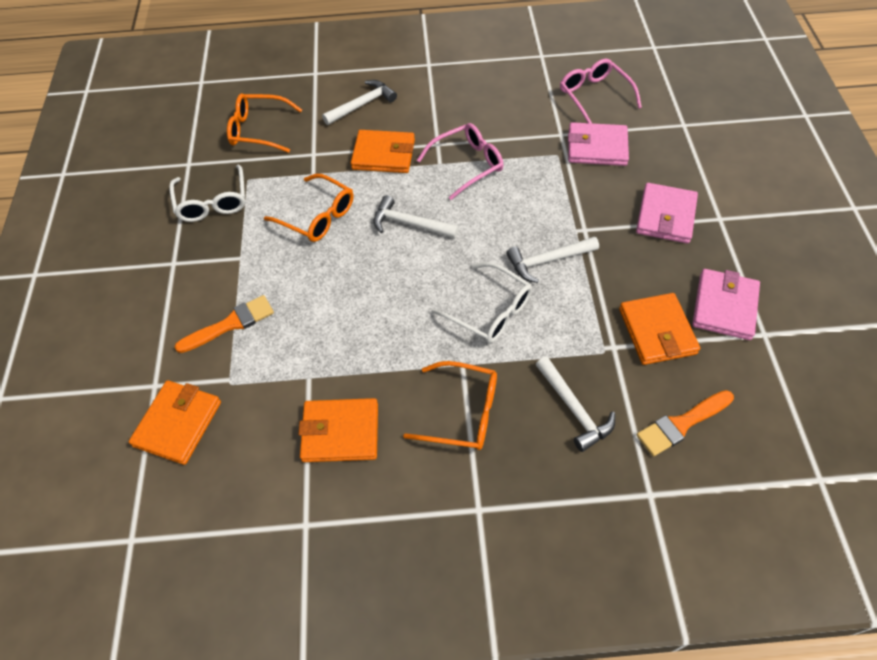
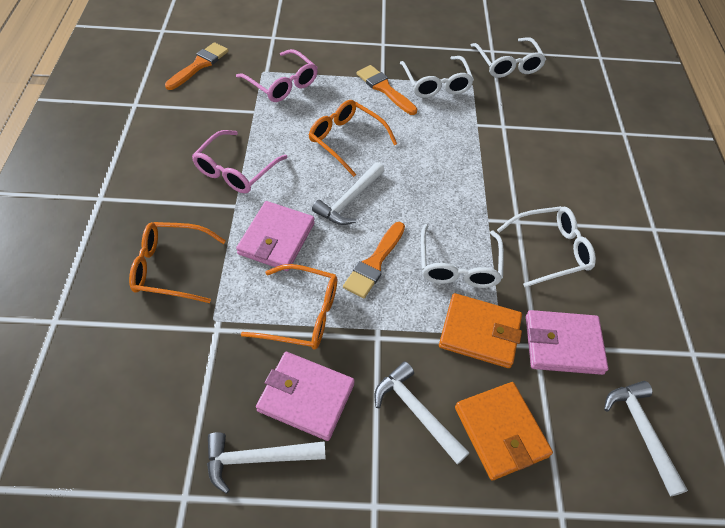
orange brush: [175,295,274,353] [637,390,734,456] = 2 -> [165,42,228,90] [343,222,405,298] [356,65,417,115] = 3
orange wallet: [129,380,221,465] [299,398,378,462] [351,130,415,173] [619,293,700,365] = 4 -> [439,293,522,368] [455,382,553,480] = 2
white glasses: [169,164,245,222] [431,262,532,343] = 2 -> [400,56,474,98] [421,224,504,288] [470,37,546,78] [497,206,596,287] = 4

